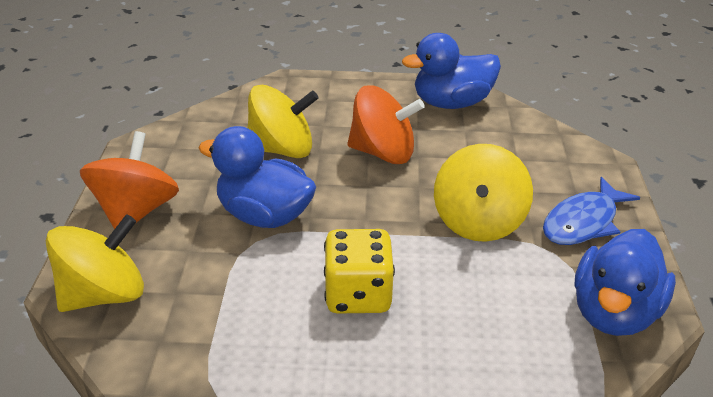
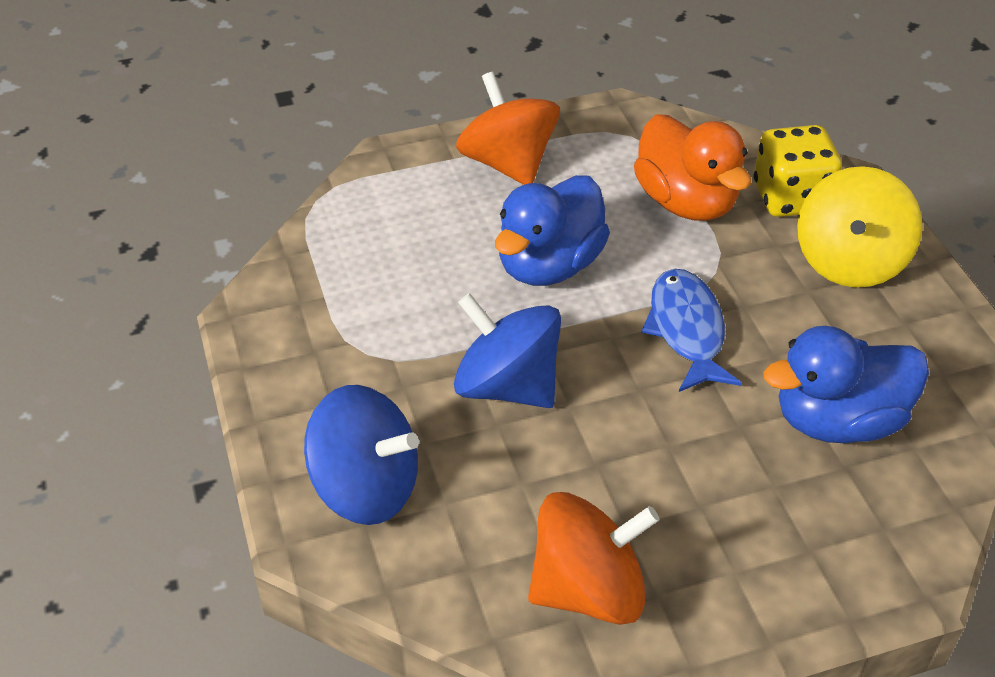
blue duck: [198,126,316,228] [402,33,501,109] [575,229,676,336] = 3 -> [495,175,610,286] [763,326,929,443] = 2
blue spinning top: none = 0 -> [304,385,419,525] [454,293,561,408] = 2
orange duck: none = 0 -> [634,114,751,221] = 1
yellow spinning top: [46,214,144,312] [247,85,319,158] [434,144,533,242] = 3 -> [797,166,922,287] = 1

